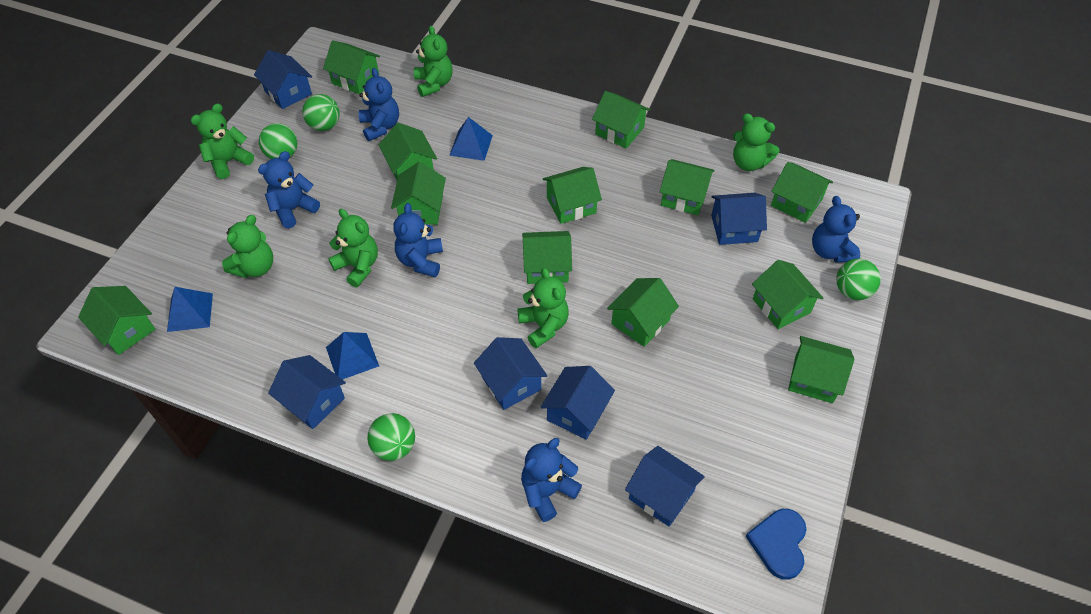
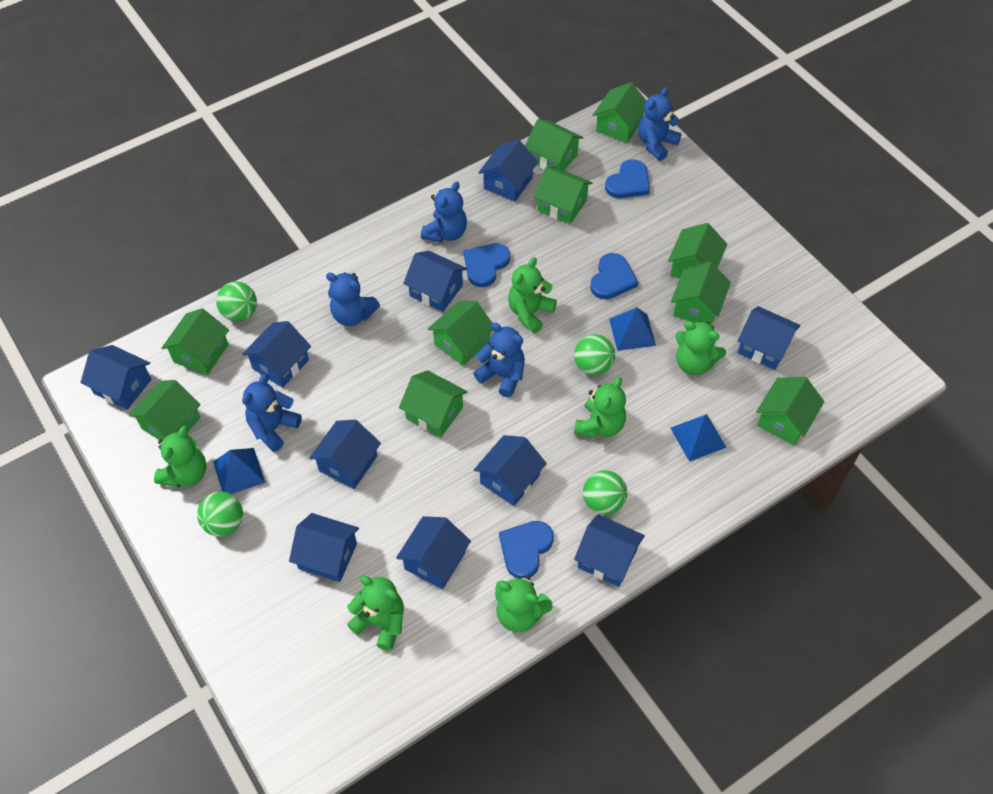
blue heart: [746,509,807,580] = 1 -> [464,243,510,287] [499,521,554,578] [590,253,639,299] [605,159,650,198] = 4
blue house: [254,50,312,109] [268,355,346,429] [474,337,547,410] [541,366,615,440] [625,446,705,527] [711,193,767,245] = 6 -> [80,345,152,410] [242,321,311,388] [289,513,359,582] [309,420,381,489] [396,516,471,589] [403,251,467,312] [474,435,547,506] [478,139,538,202] [574,514,645,587] [737,306,801,370] = 10
green house: [78,286,155,355] [323,40,380,94] [379,123,437,180] [391,162,446,225] [522,231,572,284] [543,167,602,224] [592,91,651,148] [607,278,679,347] [660,159,715,215] [752,260,823,329] [771,162,833,223] [788,336,855,403] = 12 -> [129,380,201,440] [161,308,229,375] [399,370,468,437] [428,301,493,366] [525,119,583,170] [534,167,593,224] [593,82,646,143] [668,223,727,279] [671,262,731,326] [756,377,825,445] = 10

